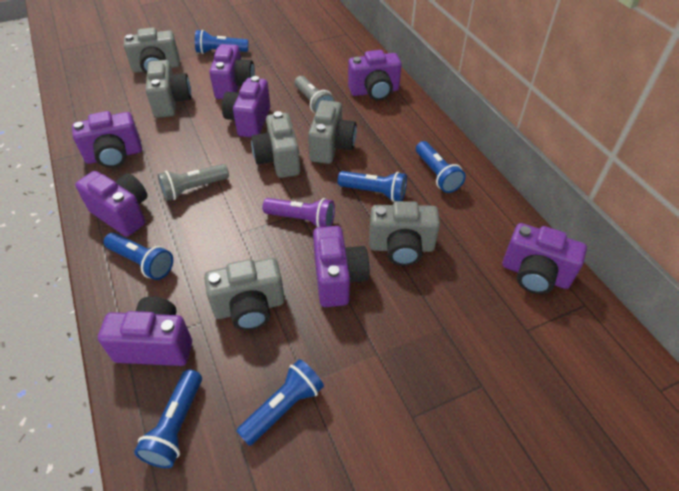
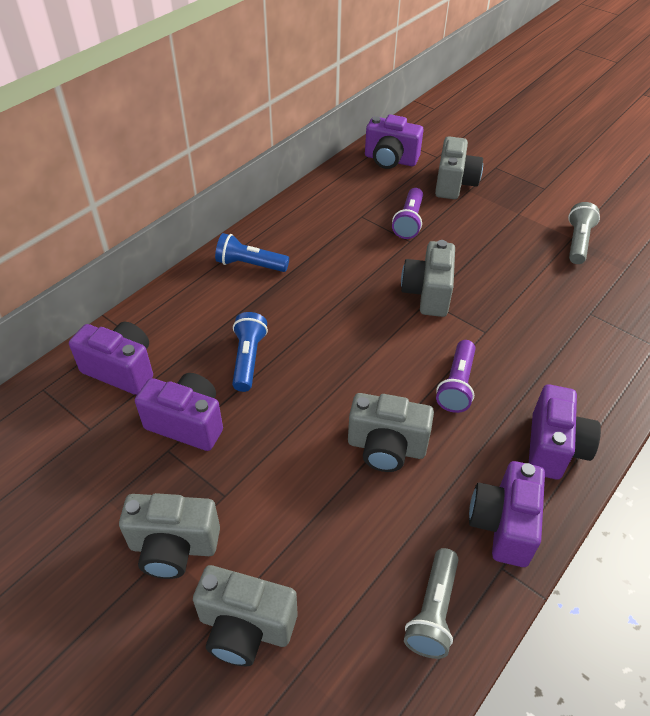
blue flashlight: [104,233,173,280] [134,369,202,468] [195,30,249,54] [236,359,324,446] [338,171,407,202] [416,141,466,193] = 6 -> [215,233,289,272] [232,312,268,392] = 2
grey camera: [124,27,180,74] [145,60,191,118] [204,258,285,330] [251,111,301,178] [308,100,357,164] [369,201,440,266] = 6 -> [119,493,220,579] [193,565,297,666] [348,393,434,472] [401,240,455,317] [435,136,483,199] = 5
purple camera: [72,111,142,168] [75,171,148,237] [98,296,192,366] [209,44,255,99] [222,76,270,137] [313,226,370,307] [348,50,402,101] [503,223,587,294] = 8 -> [69,322,153,395] [135,373,223,451] [365,114,423,169] [469,461,545,567] [529,384,601,479] = 5
purple flashlight: [263,198,335,228] = 1 -> [392,188,423,239] [436,340,476,413] = 2

